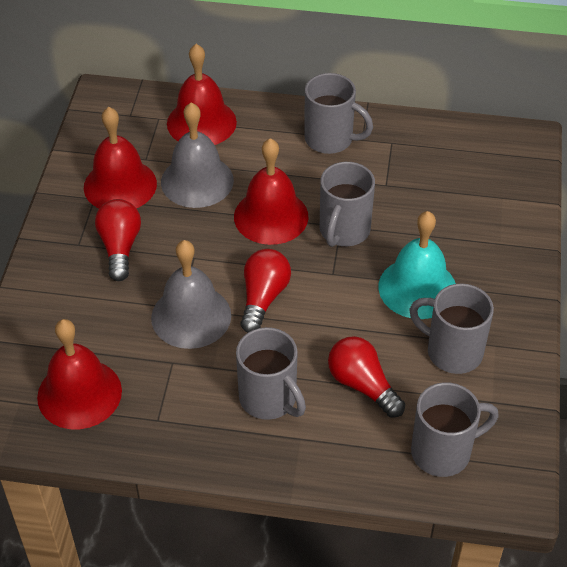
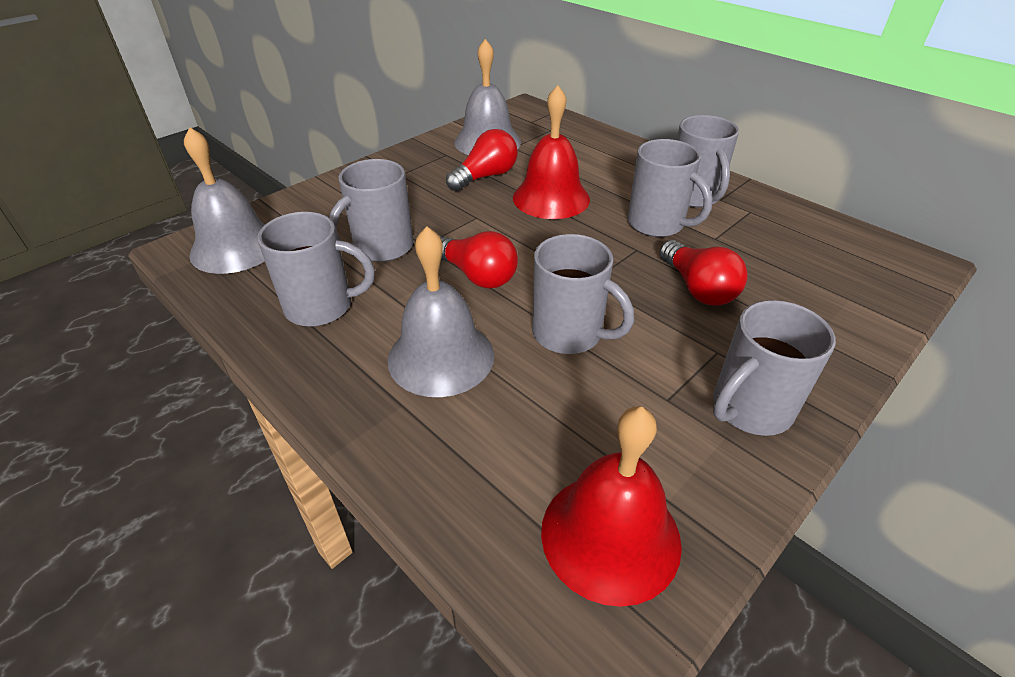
grey bell: [151,240,231,349] [161,102,234,208] = 2 -> [184,127,265,274] [388,226,494,397] [454,39,521,155] = 3
grey mug: [236,327,306,420] [304,73,373,154] [320,162,375,247] [409,284,494,374] [411,382,499,477] = 5 -> [257,212,375,327] [329,159,413,262] [532,234,634,354] [627,139,713,237] [677,115,739,208] [713,300,836,436] = 6
red bell: [37,319,122,429] [84,107,157,208] [167,44,237,145] [234,138,309,245] = 4 -> [513,85,590,219] [541,407,682,607] = 2
turquoise bell: [379,211,456,319] = 1 -> none = 0

